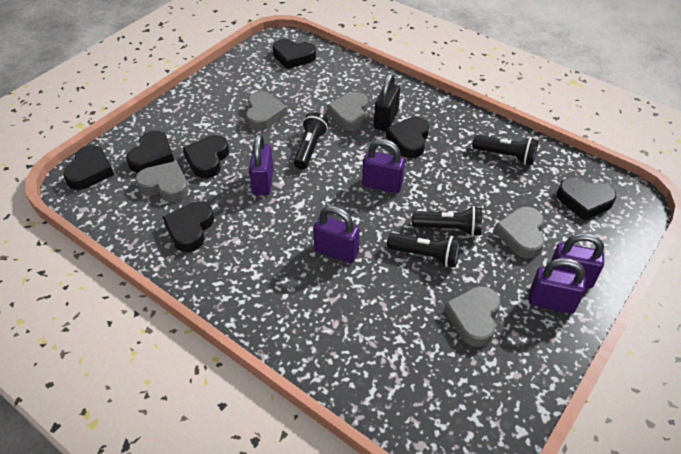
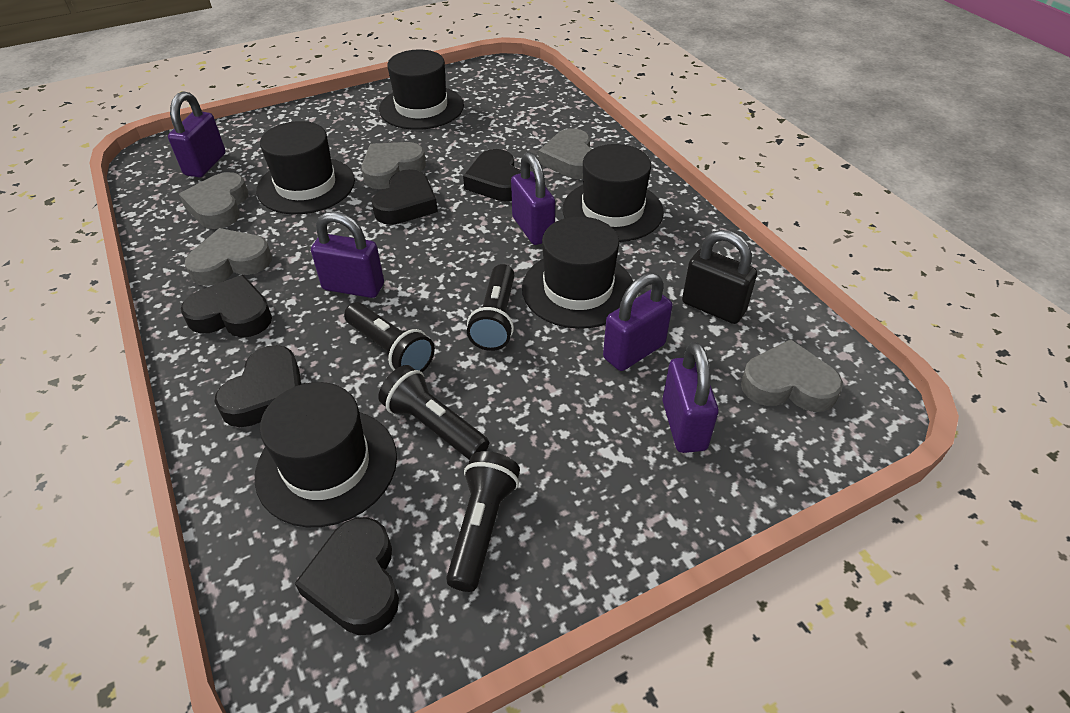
black hat: none = 0 -> [254,382,397,527] [256,121,355,214] [379,50,464,130] [522,216,633,329] [563,144,664,242] = 5
black heart: [63,145,114,190] [126,130,174,173] [163,201,214,252] [183,135,229,178] [273,39,316,69] [386,117,429,158] [557,178,617,220] = 7 -> [181,275,272,337] [215,345,301,427] [294,517,399,635] [372,169,438,225] [463,149,521,201] = 5

